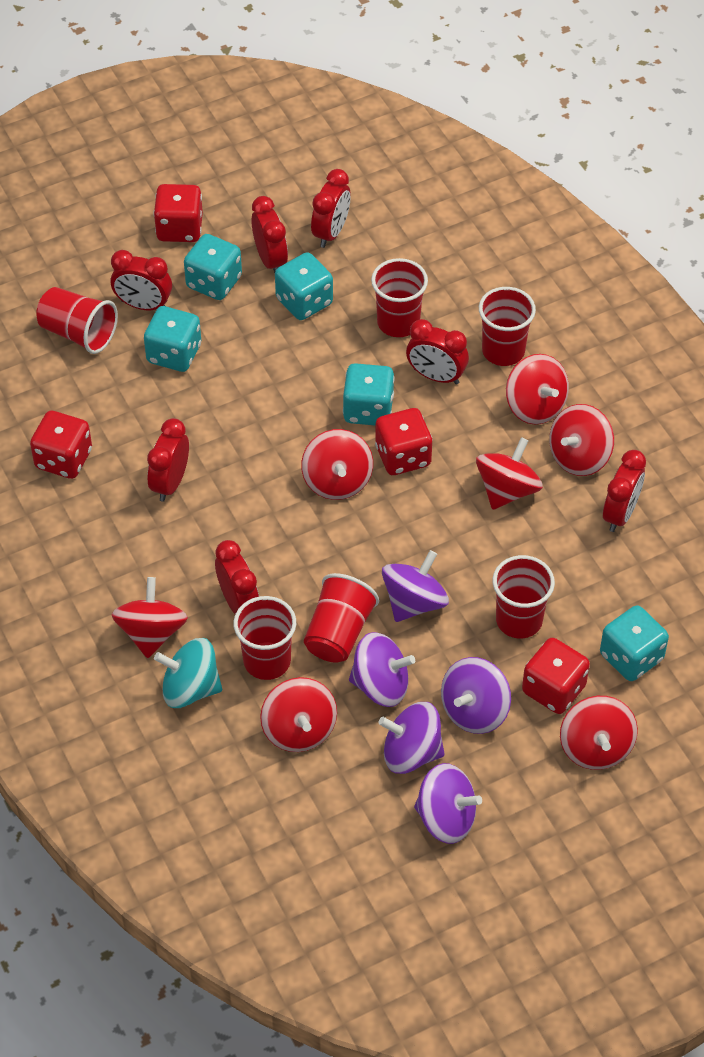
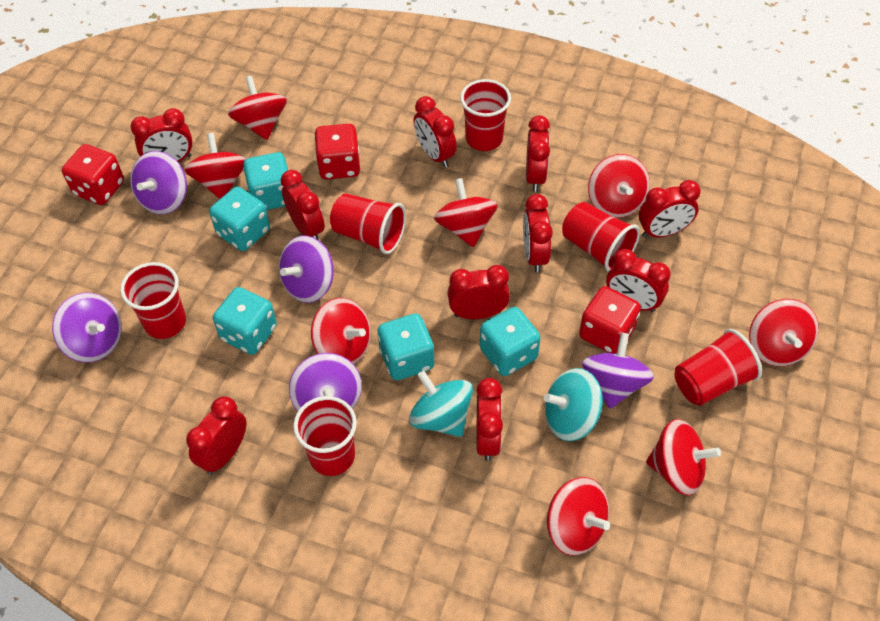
red clock: [111,250,172,310] [147,418,189,502] [215,540,259,614] [251,196,288,273] [311,169,351,248] [406,319,469,385] [603,450,646,532] = 7 -> [131,108,193,162] [186,396,246,474] [280,170,325,241] [414,96,457,168] [447,265,510,319] [476,378,503,461] [523,194,553,272] [526,116,550,192] [606,249,671,312] [639,180,701,238] = 10
red dice: [30,411,92,479] [154,184,203,242] [375,408,432,475] [522,638,590,714] = 4 -> [62,144,124,205] [314,124,360,179] [579,286,641,354] = 3
red spinning top: [112,577,188,658] [260,677,337,752] [301,429,373,500] [476,437,543,510] [506,354,569,425] [549,404,614,476] [560,696,638,770] = 7 -> [185,133,246,199] [228,76,287,140] [311,298,371,364] [434,178,498,247] [547,477,610,555] [588,154,650,218] [646,419,721,496] [749,299,819,366] = 8
turquoise spinning top: [154,638,222,708] = 1 -> [409,371,473,437] [544,368,603,441] = 2

